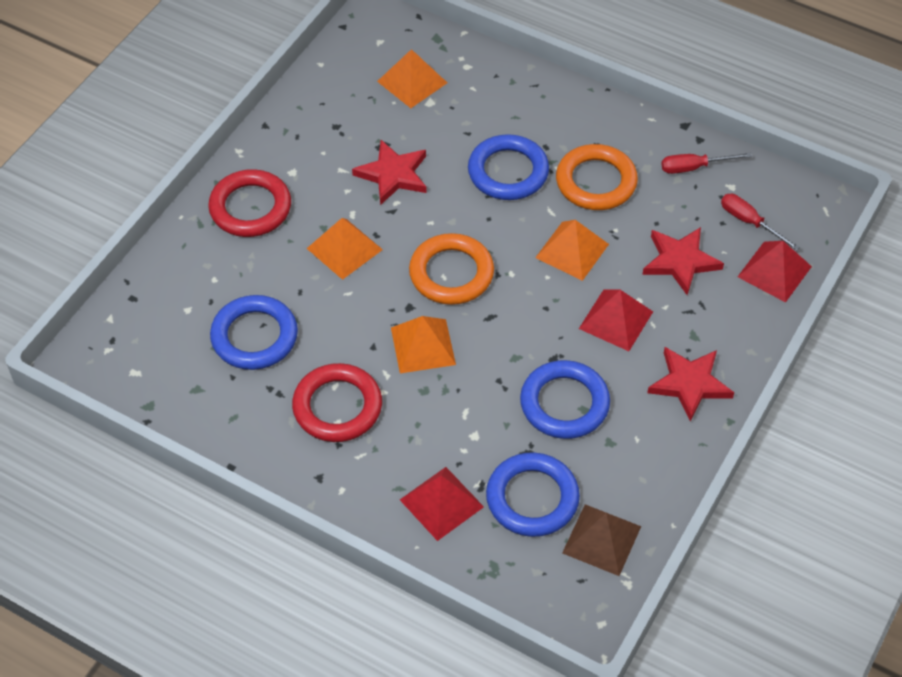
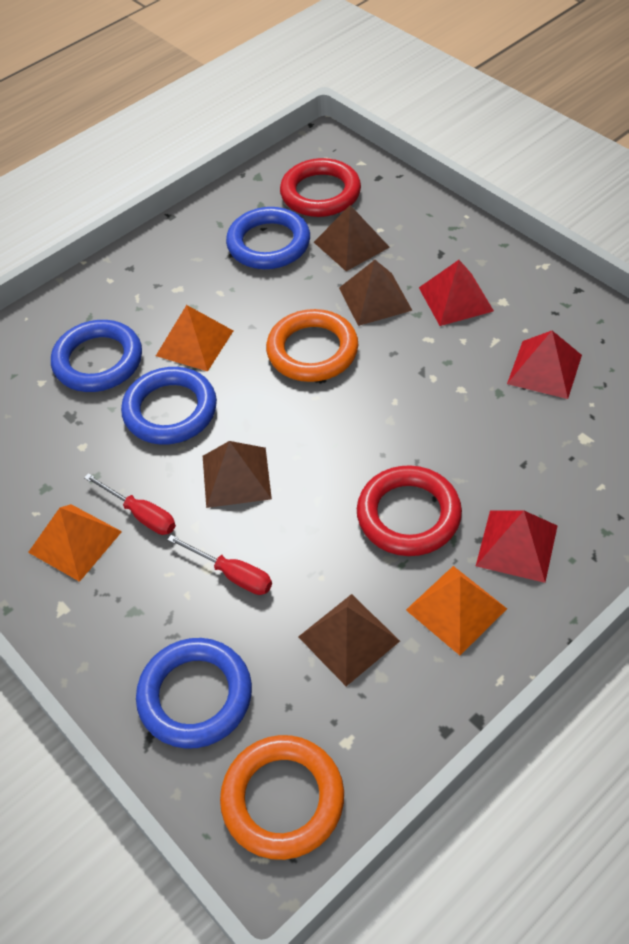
brown pyramid: [562,504,641,576] = 1 -> [203,441,272,508] [298,594,400,686] [314,205,390,271] [339,260,413,326] = 4
orange pyramid: [306,218,383,280] [377,49,447,108] [391,316,456,373] [535,220,609,281] = 4 -> [28,504,122,582] [156,305,233,372] [406,566,507,655] = 3
red star: [352,140,427,205] [643,227,724,295] [647,347,734,422] = 3 -> none = 0

